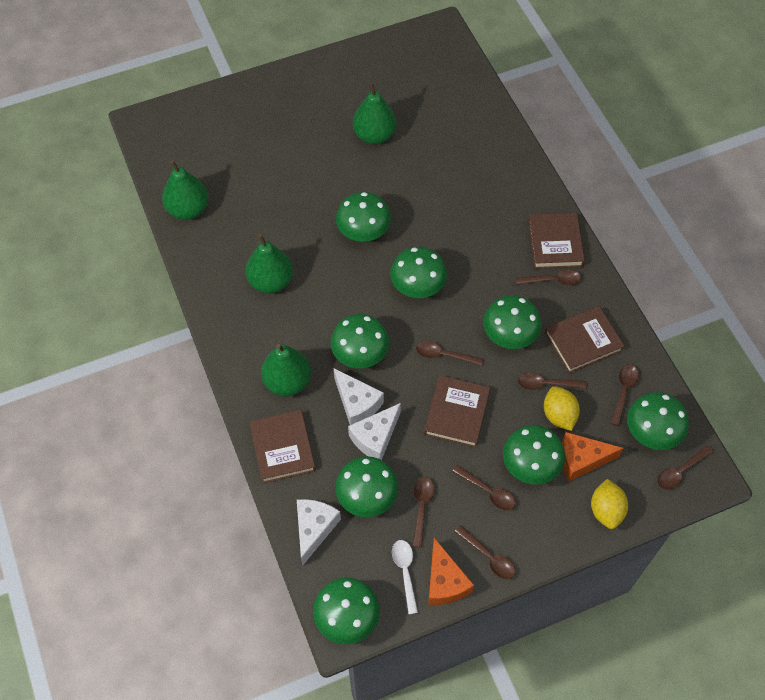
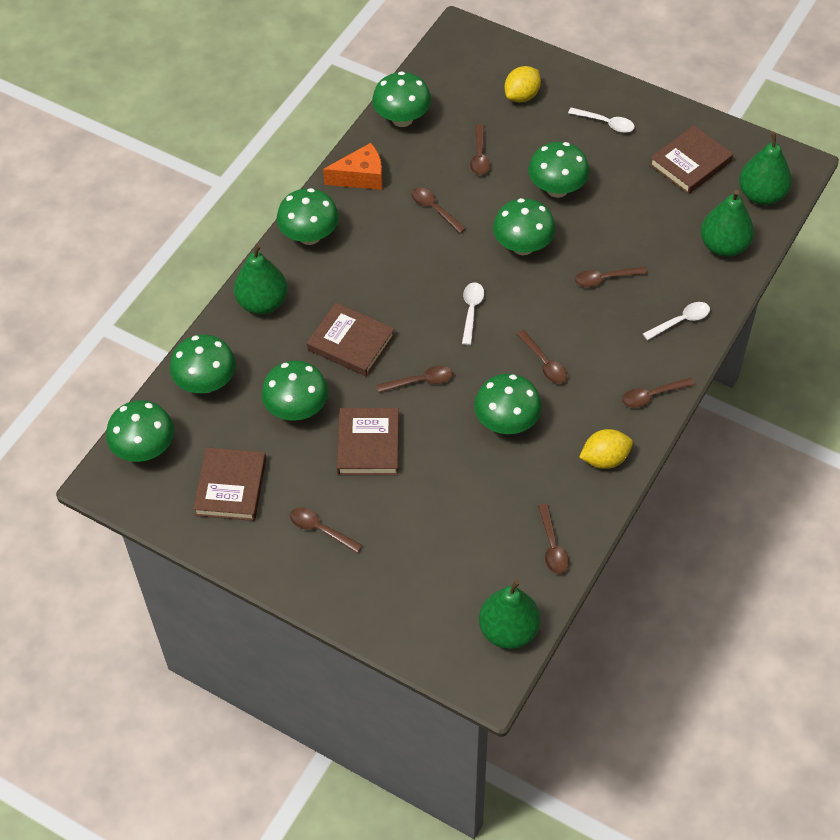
orange cheese: [428,538,474,605] [562,432,623,481] = 2 -> [323,143,383,190] = 1
white cheese: [297,499,341,566] [334,368,384,425] [348,403,401,460] = 3 -> none = 0
white spoon: [392,540,418,614] = 1 -> [462,282,484,345] [568,107,635,133] [643,302,710,340] = 3

